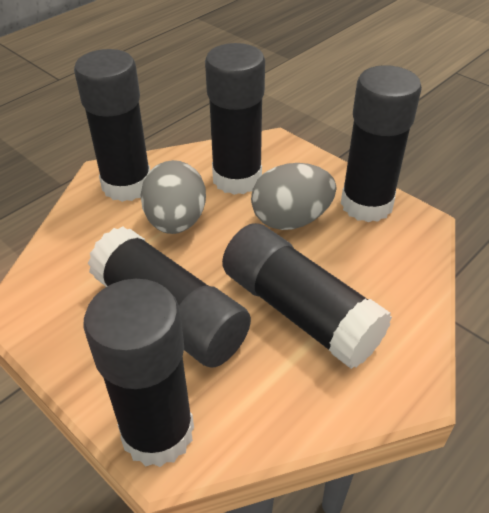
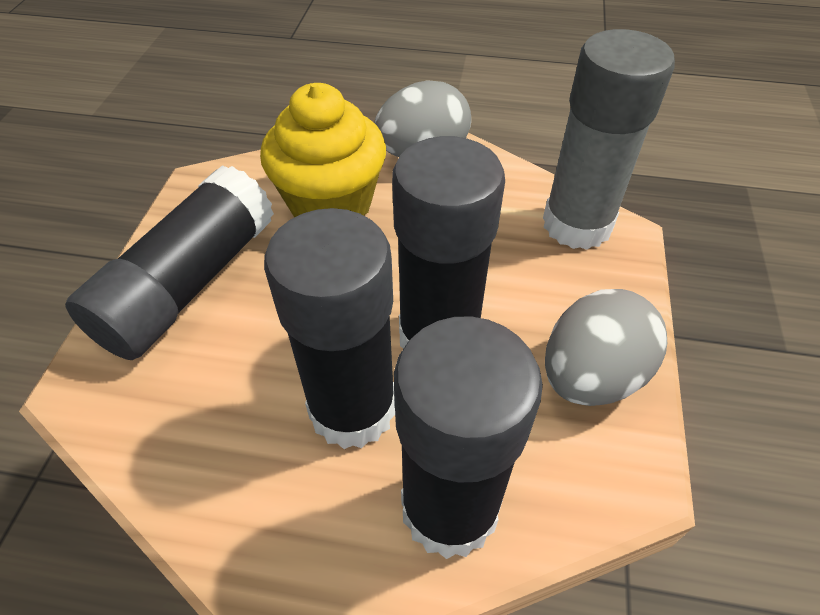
black glue stick: [74,49,150,202] [83,279,194,467] [88,226,251,368] [205,43,265,195] [222,223,392,369] [341,65,422,222] = 6 -> [65,165,274,360] [264,208,395,449] [392,136,505,349] [394,316,543,559] = 4
grey glue stick: none = 0 -> [543,29,675,250] = 1
yellow cupcake: none = 0 -> [260,83,386,217] = 1

